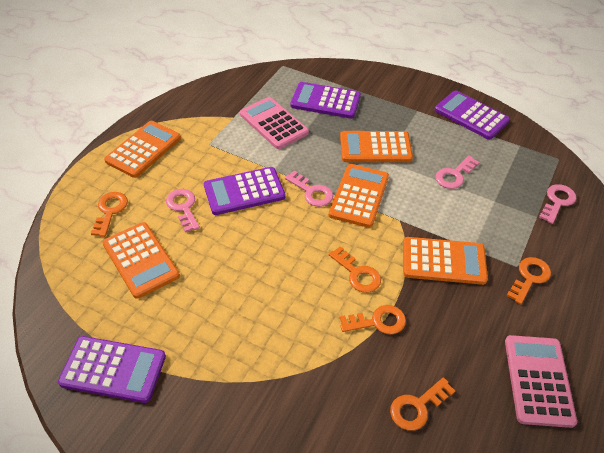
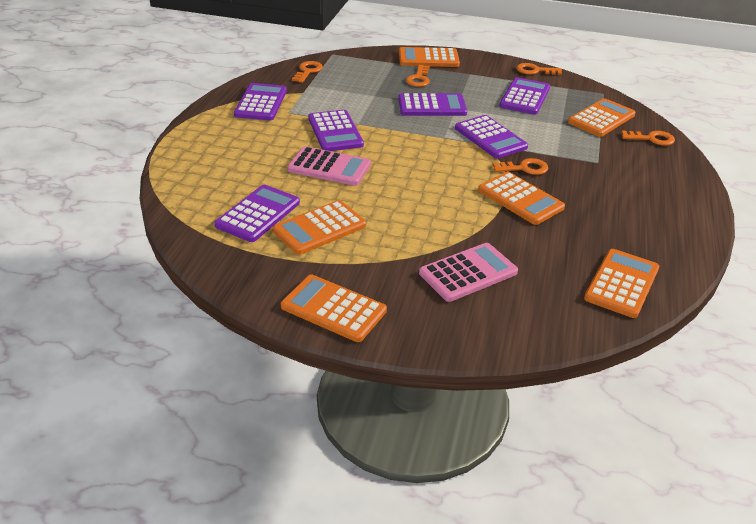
orange calculator: [102,222,180,299] [104,121,181,178] [329,164,389,228] [340,131,413,162] [403,237,488,285] = 5 -> [273,200,366,255] [281,274,387,342] [399,47,460,67] [478,172,565,225] [568,98,636,137] [584,249,659,318] = 6
pink key: [166,189,200,233] [285,170,333,207] [435,156,480,189] [539,184,576,224] = 4 -> none = 0
purple calculator: [58,336,166,403] [204,167,285,215] [290,82,361,119] [435,90,510,140] = 4 -> [214,185,300,242] [234,83,287,121] [308,110,364,151] [398,93,467,116] [455,115,528,159] [499,77,550,115] = 6

